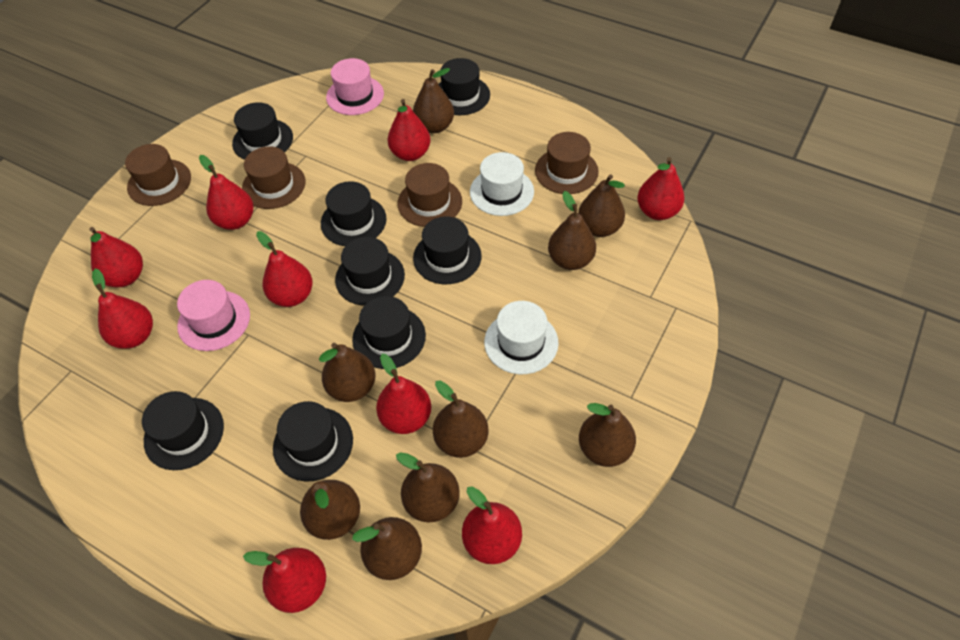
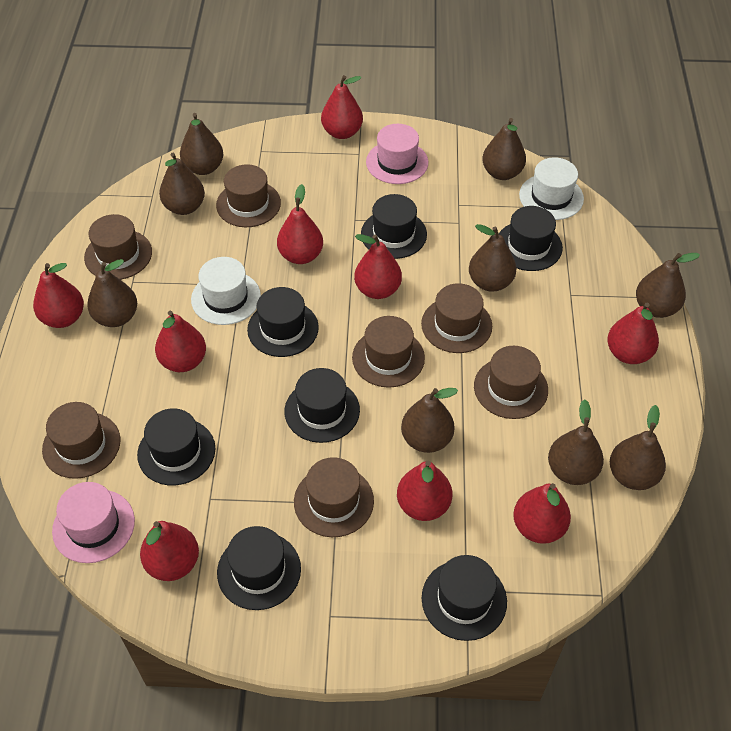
black hat: [142,391,224,470] [232,102,293,160] [273,401,353,482] [321,181,387,246] [335,237,405,306] [352,296,426,369] [413,217,481,284] [439,58,490,115] = 8 -> [137,408,215,485] [217,526,301,610] [247,287,319,357] [285,368,360,443] [361,194,427,259] [422,555,507,641] [499,206,563,271] = 7
brown hat: [125,144,191,206] [242,146,306,209] [398,163,462,227] [535,132,599,194] = 4 -> [42,402,120,479] [84,214,152,280] [216,164,281,227] [294,457,374,537] [352,316,425,388] [421,283,492,353] [474,346,548,419] = 7

